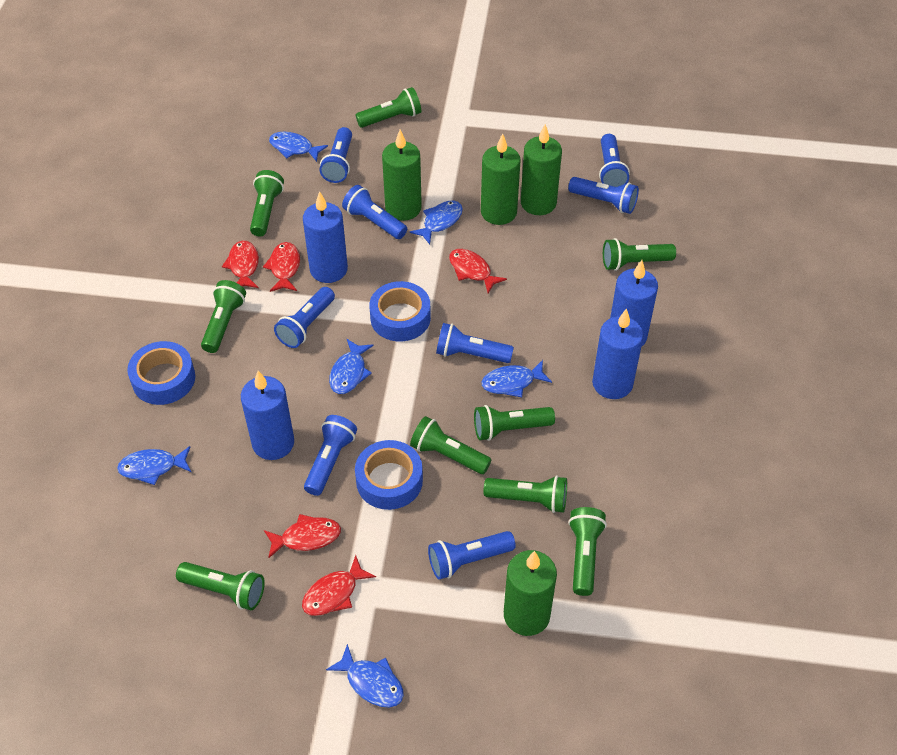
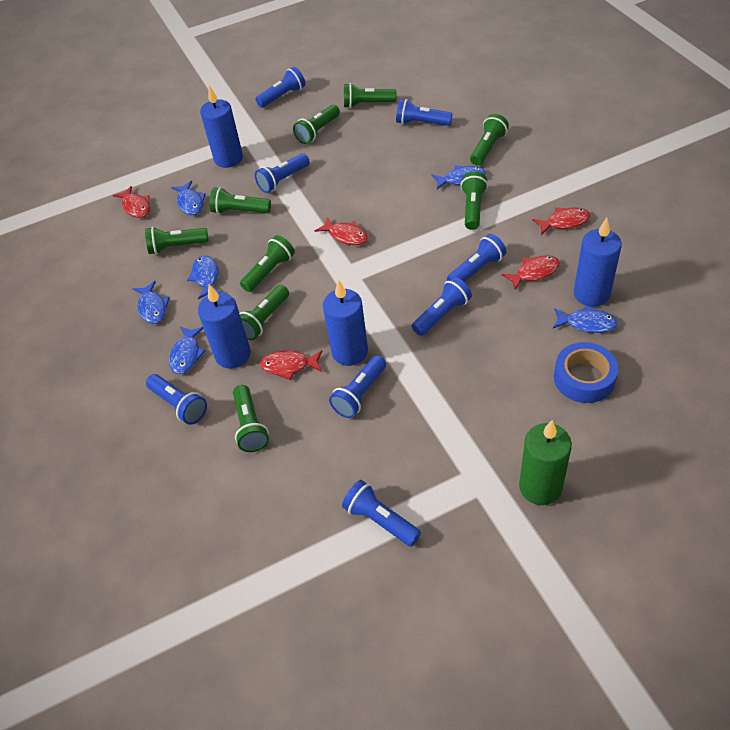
blue tape: [127,341,195,405] [355,440,423,510] [369,281,431,342] = 3 -> [554,342,618,403] = 1
green candle: [382,130,422,221] [481,133,521,225] [504,550,557,636] [521,124,562,215] = 4 -> [519,420,572,505] = 1

